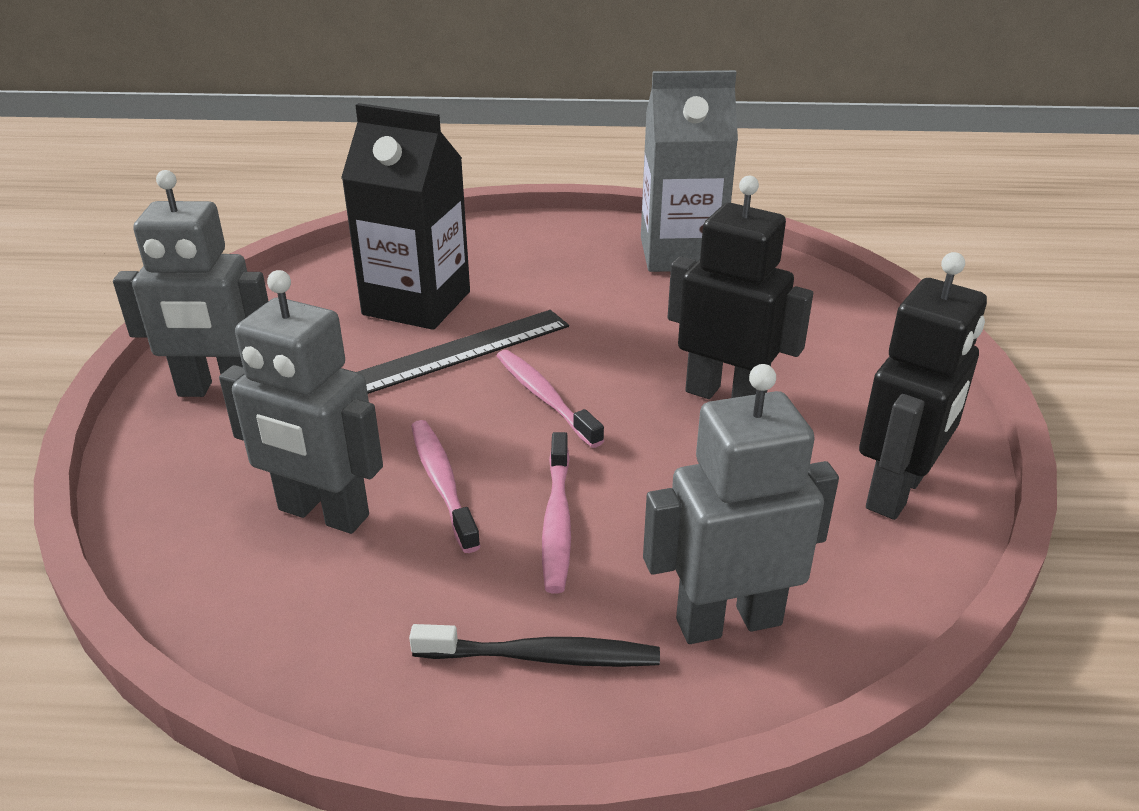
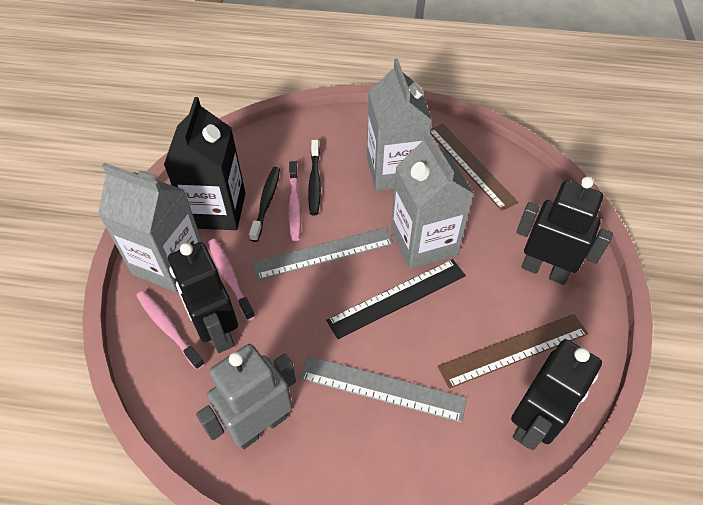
black robot: [668,176,813,399] [859,252,987,520] = 2 -> [168,242,238,353] [511,339,602,450] [516,177,613,285] = 3
black toothbrush: [409,624,660,667] = 1 -> [249,167,280,242] [308,140,321,215] = 2
brown ruler: none = 0 -> [430,124,518,211] [438,314,588,389] = 2
grey carton: [641,70,738,272] = 1 -> [98,163,202,292] [367,59,432,191] [391,130,474,269] = 3
grey robot: [113,170,268,397] [219,270,383,534] [643,364,839,644] = 3 -> [196,344,296,449] = 1
grey ruler: none = 0 -> [252,227,394,280] [300,356,467,423] = 2

